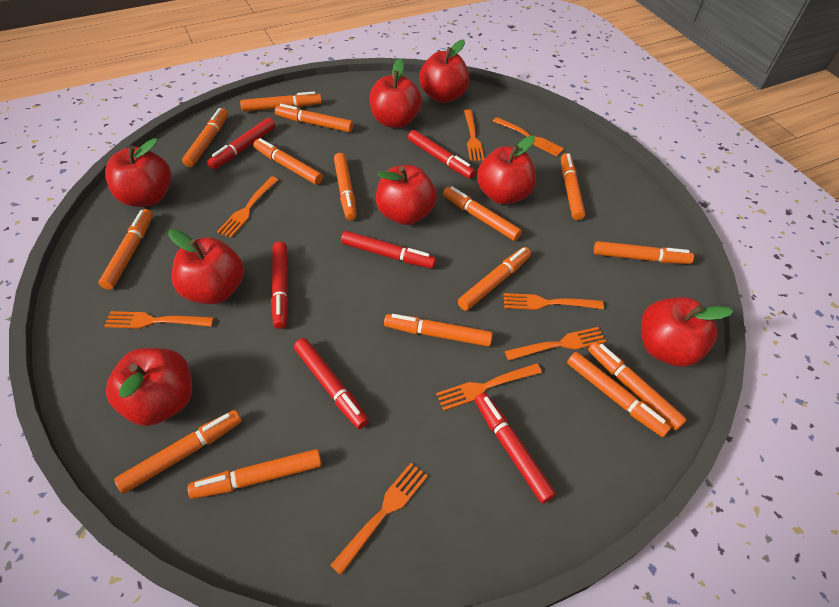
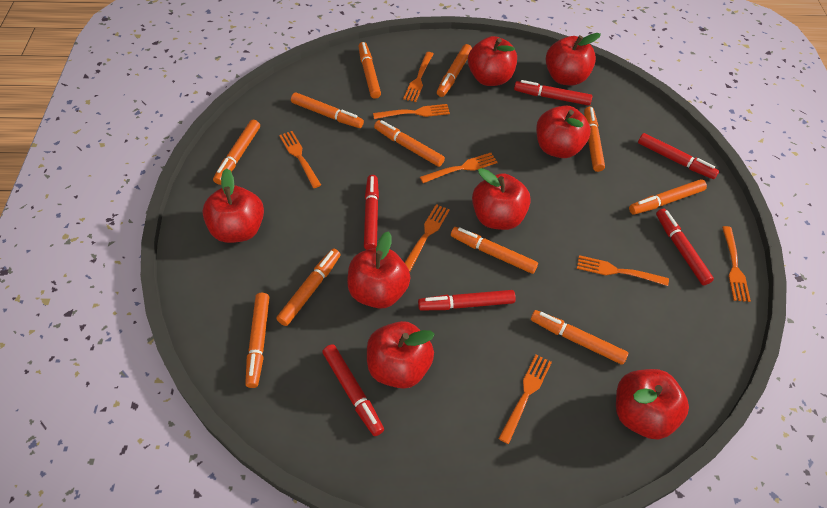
orange marker: [99,209,153,290] [114,410,242,494] [182,108,228,167] [188,449,322,499] [240,91,322,111] [253,138,323,185] [275,104,353,132] [334,153,357,220] [384,314,493,346] [443,186,522,241] [458,247,531,311] [561,153,585,220] [567,352,671,437] [588,341,687,430] [594,241,694,264] = 15 -> [213,120,260,185] [245,293,270,388] [276,249,341,326] [291,92,364,128] [358,42,381,99] [374,120,445,167] [437,44,472,97] [451,227,538,274] [531,310,628,365] [584,107,605,172] [629,179,707,215] = 11

